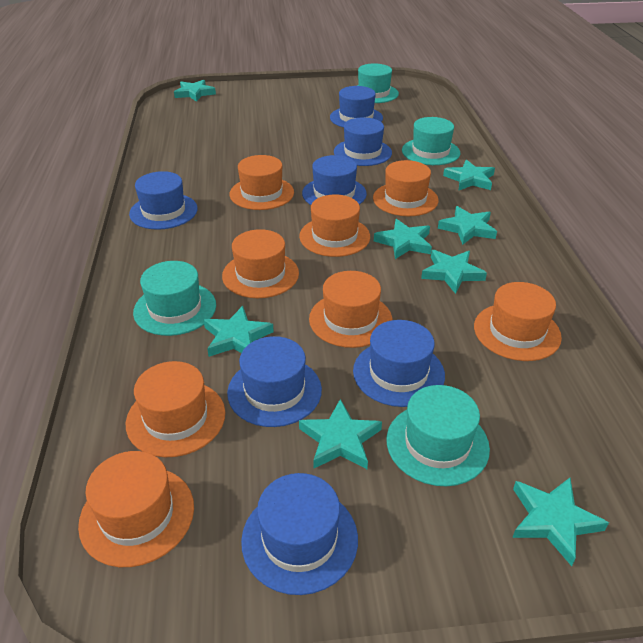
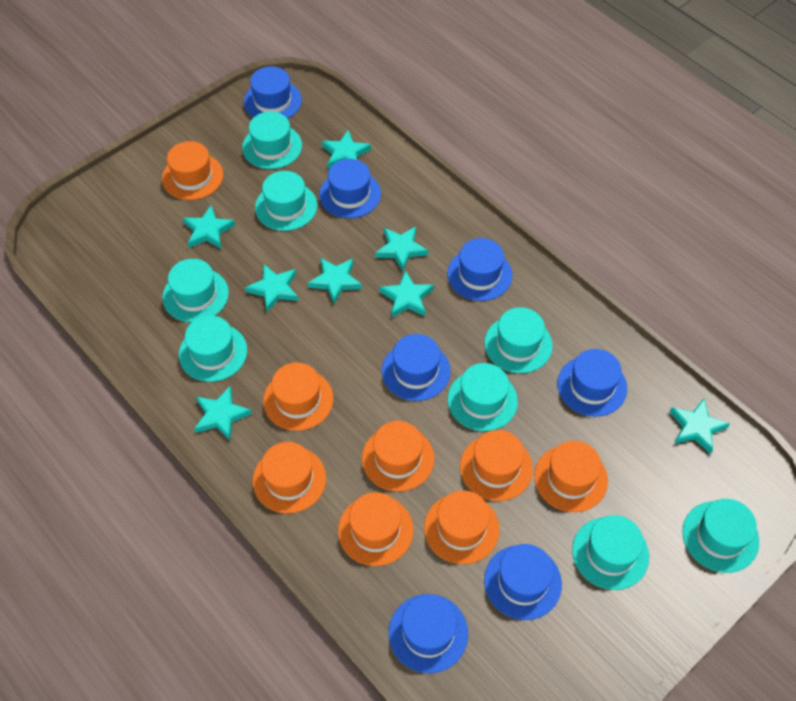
turquoise hat: [133,261,216,336] [357,64,399,103] [387,385,490,486] [402,117,460,165] = 4 -> [162,259,229,322] [179,316,247,382] [242,111,302,169] [255,171,317,231] [448,363,518,431] [484,307,553,373] [572,515,649,590] [683,499,759,573] = 8

